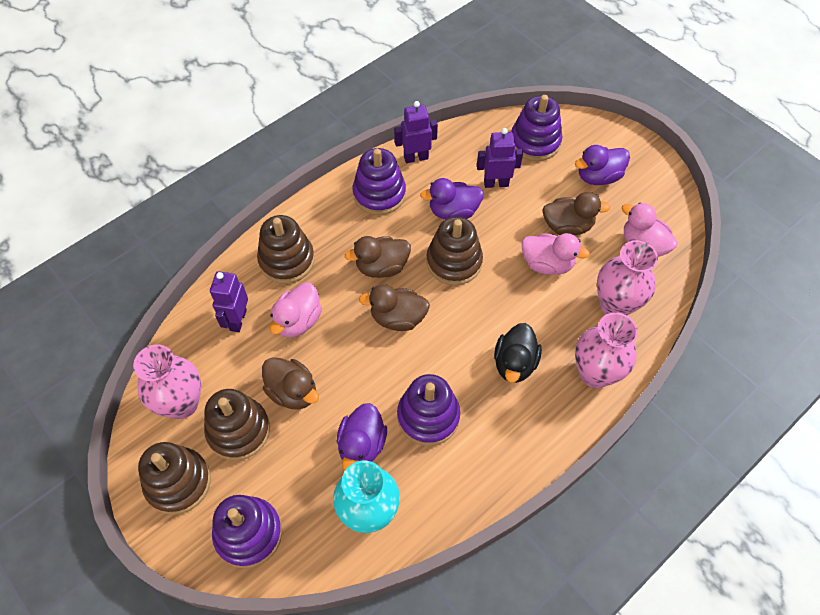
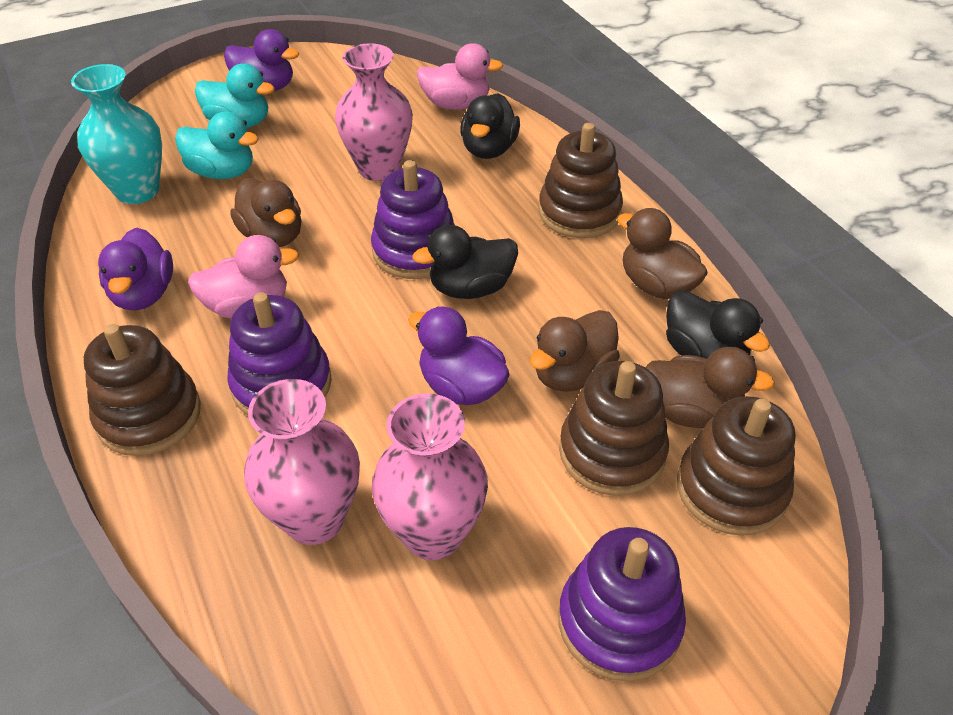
black duck: [494,323,542,383] = 1 -> [412,225,518,299] [460,93,520,159] [666,290,770,359] = 3
pink duck: [270,282,322,338] [522,233,590,275] [622,202,678,257] = 3 -> [188,235,299,318] [417,43,503,110] = 2
purple robot: [210,271,248,332] [394,101,438,163] [477,128,523,188] = 3 -> none = 0
purple stacking toy: [212,495,282,568] [353,148,406,215] [397,374,460,446] [511,95,563,161] = 4 -> [227,292,332,415] [371,160,455,279] [558,527,686,681] = 3
turquoise duck: none = 0 -> [175,111,259,179] [195,63,275,128] = 2

